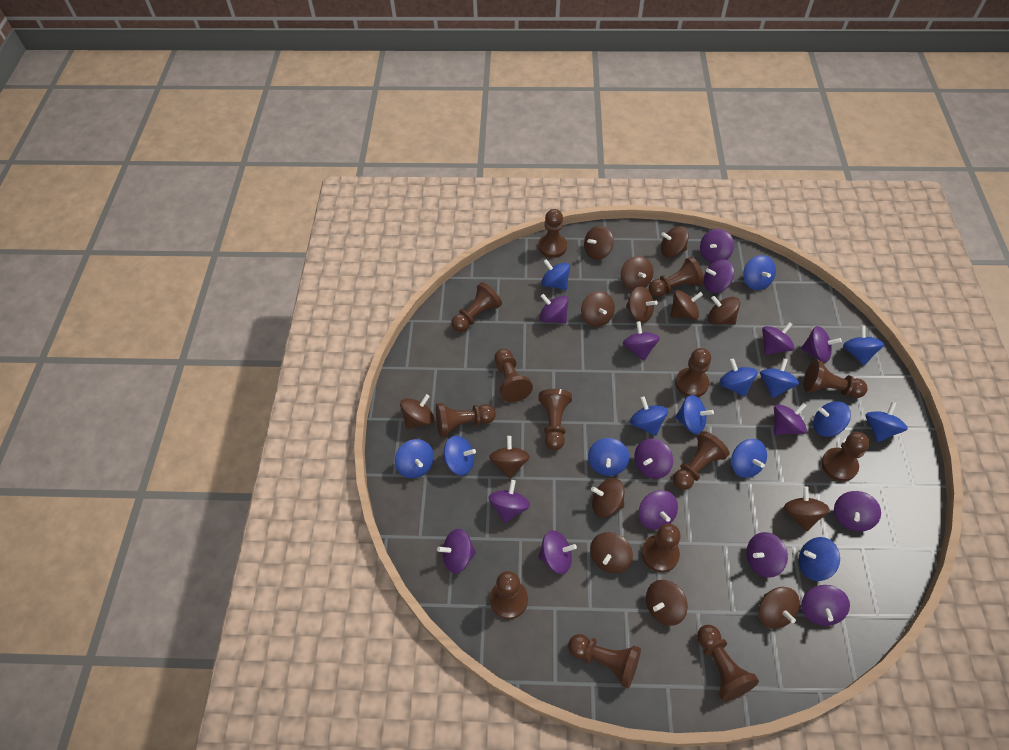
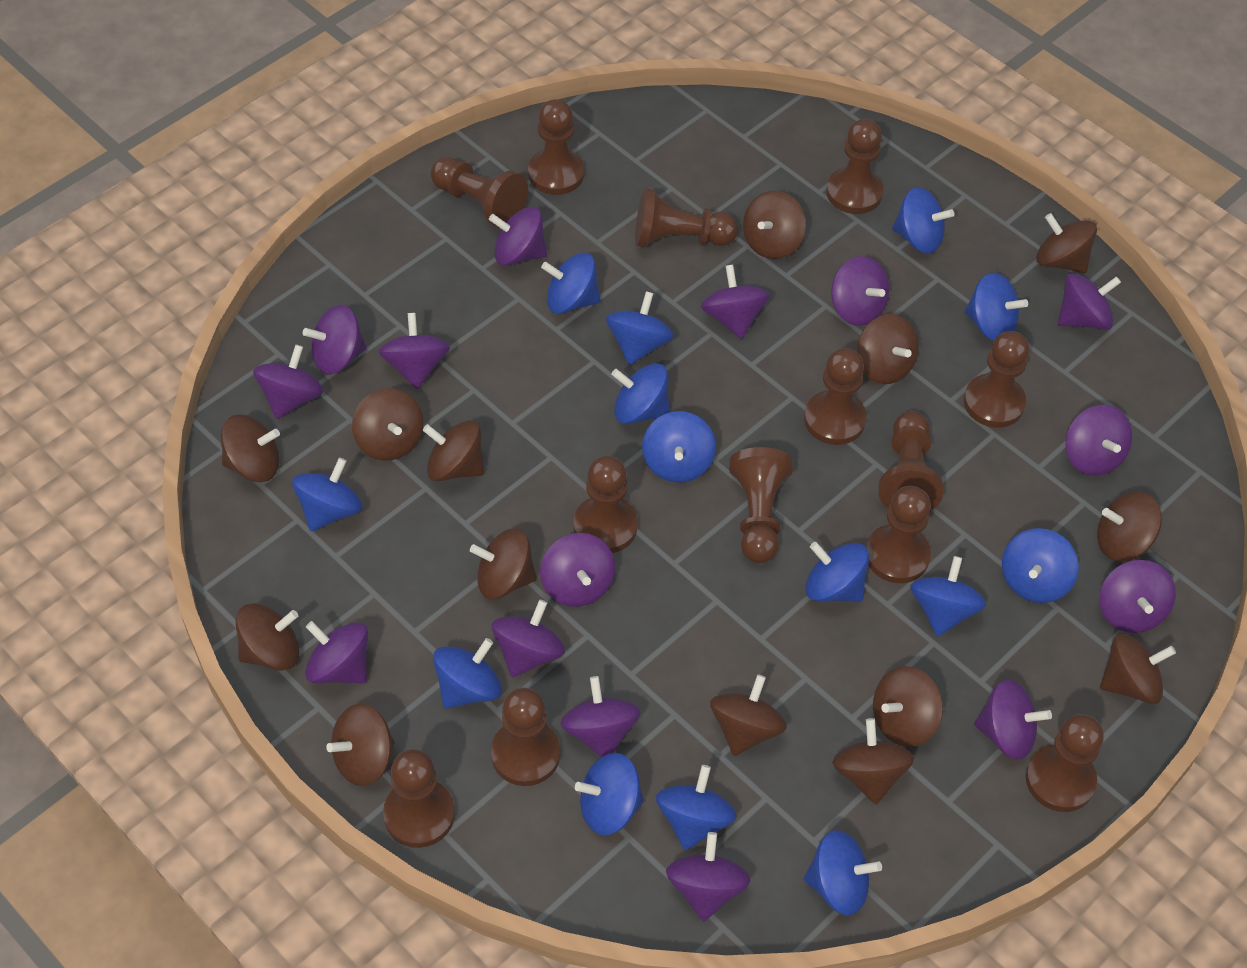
brown pawn: [436,403,496,437] [451,282,502,332] [490,571,528,619] [494,349,533,402] [538,209,567,258] [539,389,572,451] [568,634,641,689] [642,523,681,572] [649,257,704,297] [673,431,730,490] [675,348,711,397] [697,625,759,701] [803,360,867,398] [821,432,870,481] = 14 -> [383,749,455,848] [431,157,528,229] [491,687,560,786] [528,99,584,195] [574,456,638,553] [635,188,738,247] [729,447,793,563] [804,348,866,445] [826,119,884,214] [866,486,931,583] [878,411,943,511] [964,331,1029,428] [1026,714,1104,812] = 13

